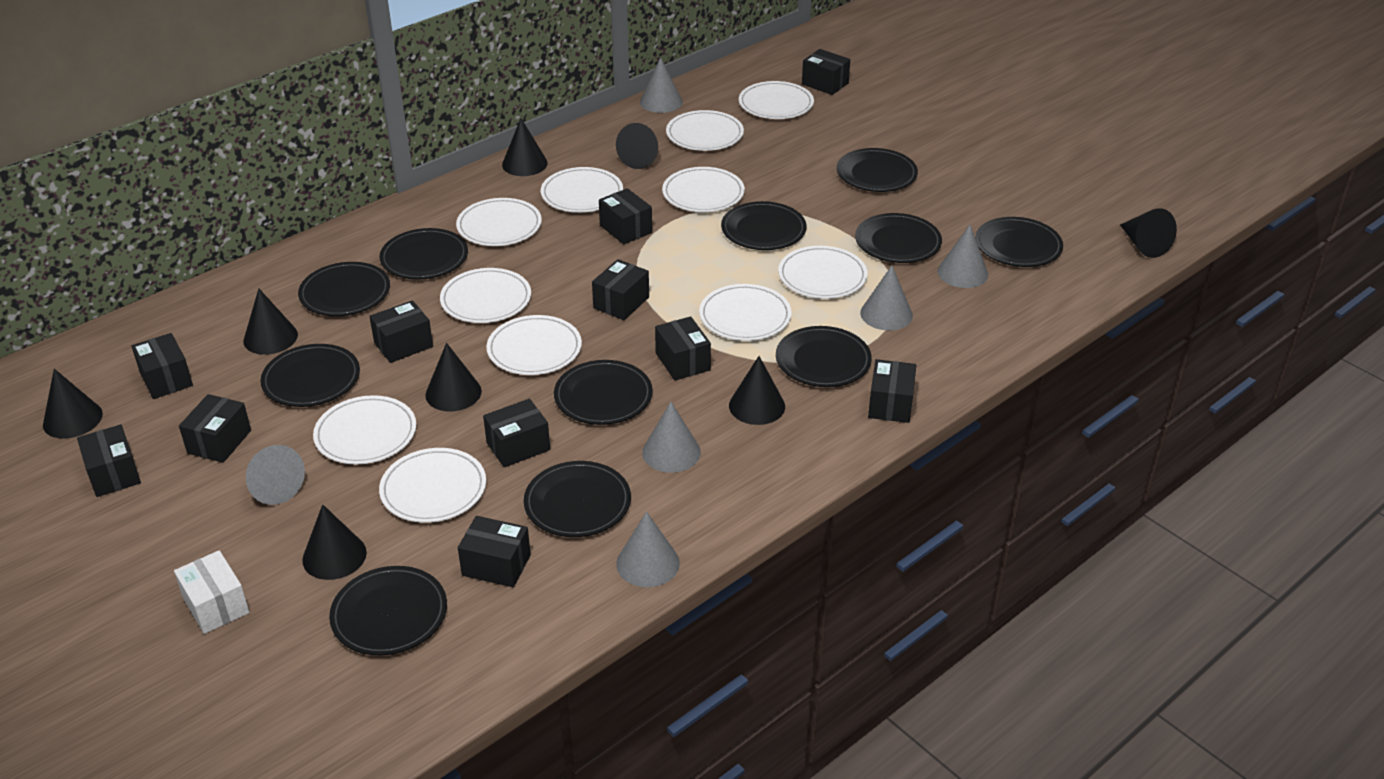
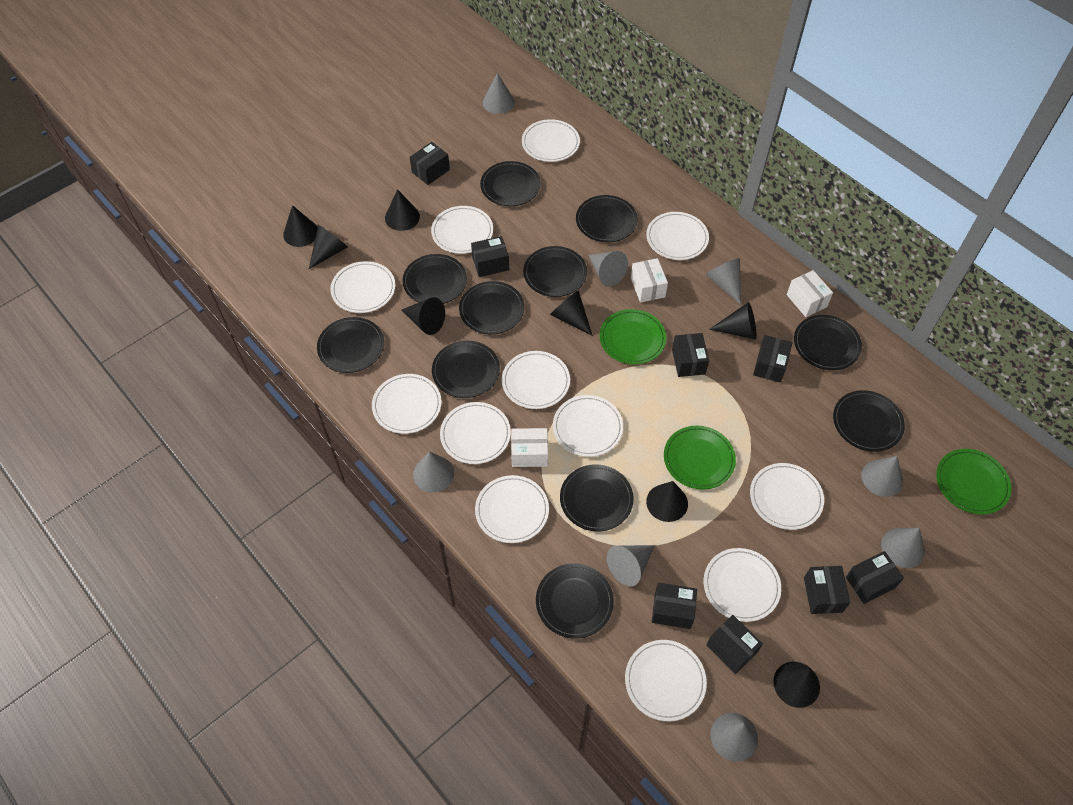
black box: [77,424,141,497] [131,333,193,399] [179,394,251,463] [369,300,433,363] [458,516,531,587] [483,399,550,467] [592,259,649,320] [599,188,652,244] [655,316,711,380] [802,49,850,95] [868,359,916,423] = 11 -> [410,142,450,185] [471,236,509,277] [652,583,697,629] [672,333,709,377] [706,615,763,674] [753,335,792,383] [804,566,850,614] [846,551,904,604] = 8
green plate: none = 0 -> [599,309,666,364] [664,426,736,490] [936,449,1011,515] = 3
grey cone: [246,445,305,505] [616,512,680,587] [640,57,683,113] [642,402,701,473] [860,265,913,330] [937,225,988,288] = 6 -> [413,451,454,492] [483,73,515,114] [588,251,628,286] [607,545,655,586] [706,258,741,305] [710,713,758,761] [861,456,903,497] [881,528,925,568] = 8
white box: [174,550,250,634] = 1 -> [511,428,548,467] [631,258,668,303] [787,270,833,317] = 3
white plate: [313,395,416,465] [379,448,486,523] [440,268,531,323] [456,198,542,246] [486,315,582,375] [541,167,623,213] [662,167,745,212] [666,110,744,151] [699,284,792,341] [739,81,814,119] [778,246,868,299] = 11 -> [330,261,395,313] [372,374,442,434] [431,206,493,254] [440,402,511,464] [475,475,549,543] [502,351,570,409] [522,119,580,162] [553,395,623,457] [625,640,707,721] [646,212,709,260] [704,548,781,622] [750,463,824,530] = 12

